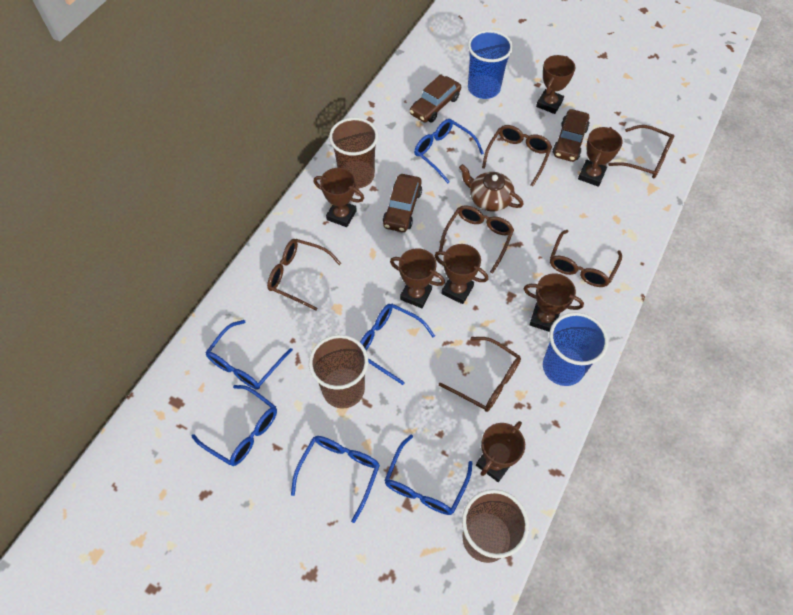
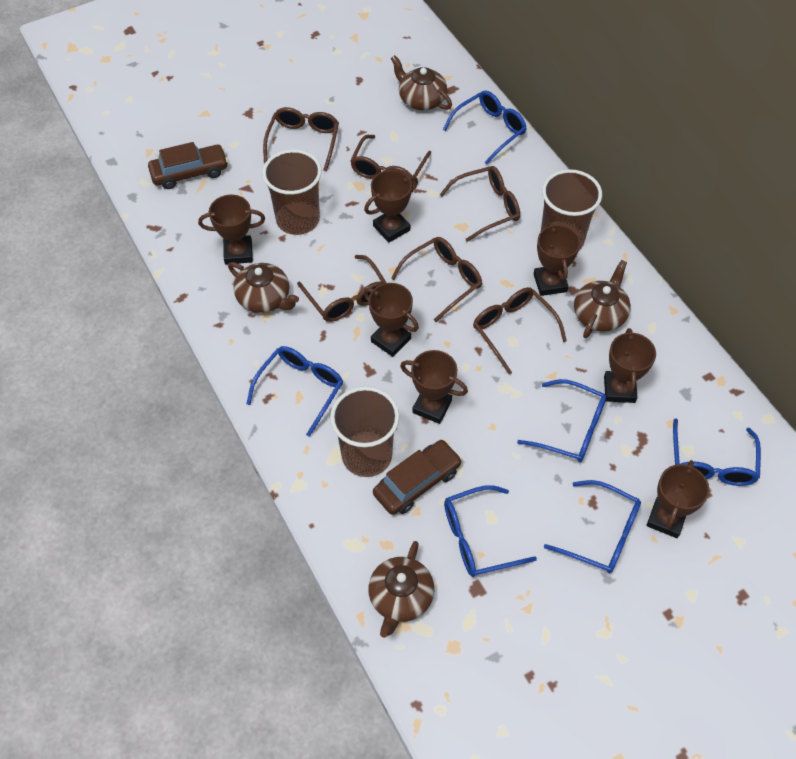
blue cup: [468,30,513,99] [543,312,608,386] = 2 -> none = 0
brown car: [383,174,422,232] [409,74,461,123] [553,109,589,162] = 3 -> [148,142,228,189] [373,440,462,515] = 2
brown teapot: [459,164,524,211] = 1 -> [228,262,299,313] [368,541,434,638] [391,55,452,110] [574,260,631,338] = 4

